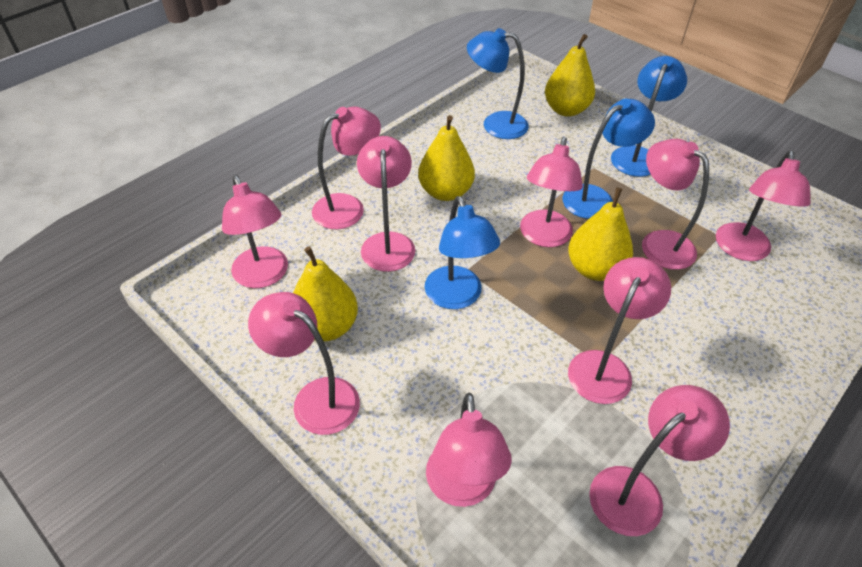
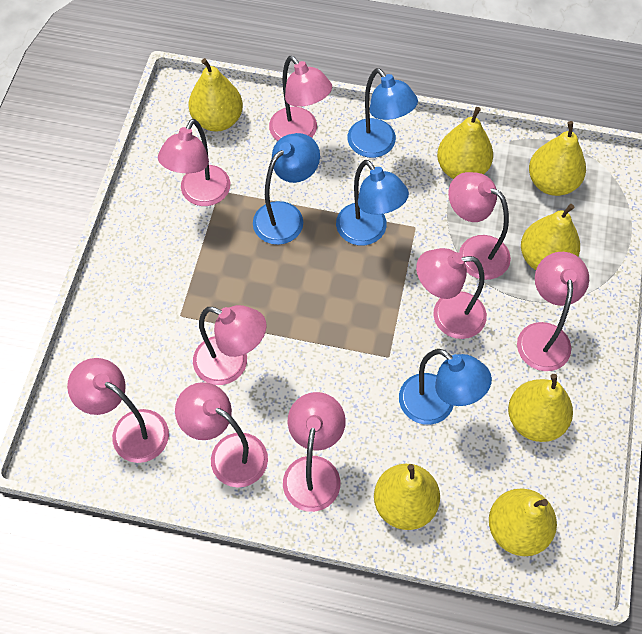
pink lamp: [222,175,288,288] [248,292,360,435] [312,107,381,229] [357,136,415,272] [426,393,512,507] [520,137,583,247] [568,257,671,404] [589,385,730,536] [642,139,709,270] [716,151,811,261] = 10 -> [67,358,169,463] [158,119,231,206] [175,382,268,488] [193,305,267,385] [269,56,332,141] [283,392,346,512] [416,248,487,339] [448,172,511,280] [517,252,589,371] = 9
yellow pear: [293,246,358,342] [418,115,475,201] [545,34,595,117] [568,188,633,281] = 4 -> [189,58,243,132] [374,464,440,530] [437,107,493,179] [489,489,557,556] [508,374,573,442] [521,204,580,270] [529,121,586,196] = 7

